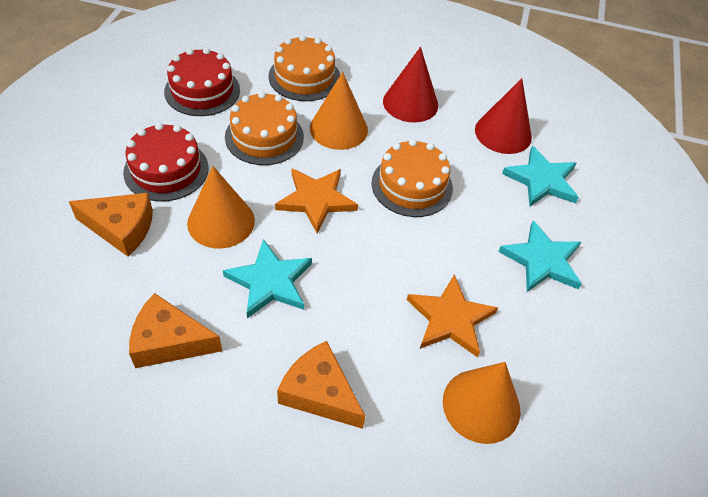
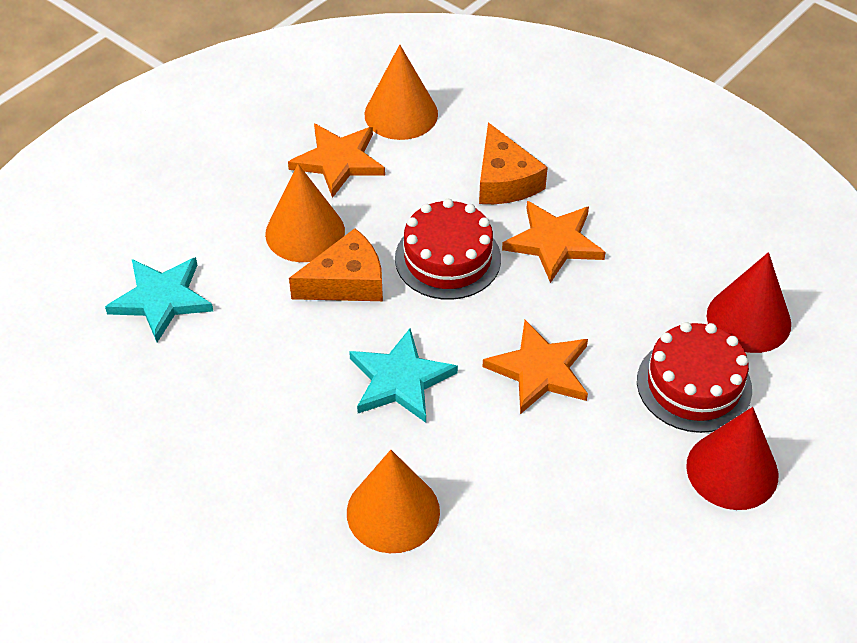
orange cake: [225,91,304,165] [268,35,340,101] [371,139,453,217] = 3 -> none = 0
orange cheese: [69,193,153,256] [129,293,222,368] [277,341,365,429] = 3 -> [289,228,383,301] [479,123,548,204] = 2
orange star: [275,169,358,233] [407,274,498,357] = 2 -> [288,124,385,198] [483,320,588,414] [502,201,606,283] = 3
turquoise star: [223,239,312,318] [498,220,582,292] [502,146,579,206] = 3 -> [105,257,213,343] [349,329,458,423] = 2

